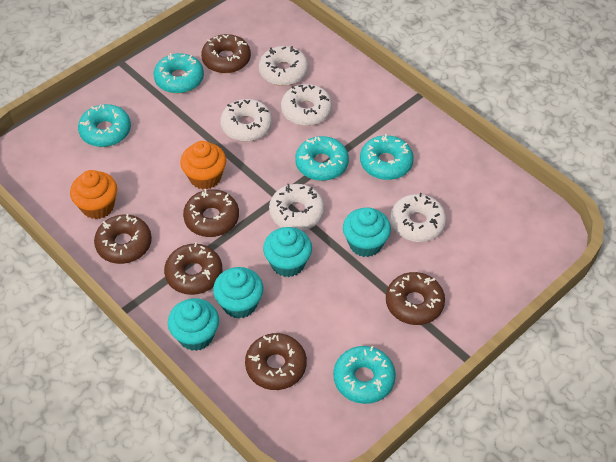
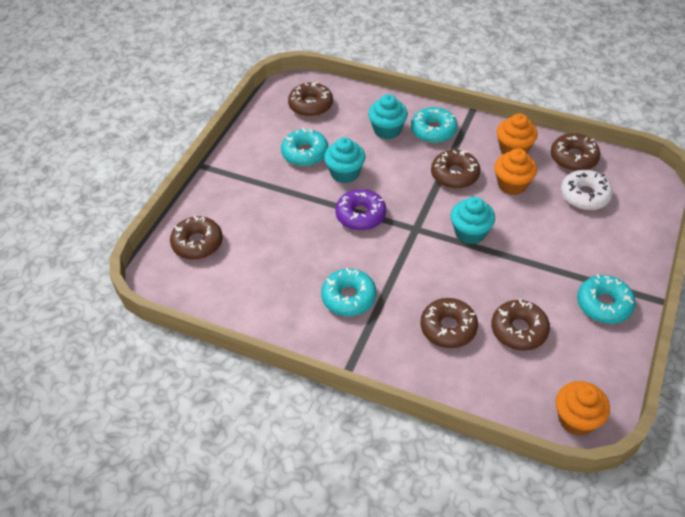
orange cupcake: [70,170,117,219] [180,141,226,190] = 2 -> [494,148,537,195] [497,113,538,154] [556,381,610,436] = 3
purple donut: none = 0 -> [335,189,386,231] = 1
turquoise cupcake: [168,298,219,351] [213,267,264,318] [263,227,312,277] [343,207,391,257] = 4 -> [324,137,366,183] [368,94,408,139] [451,197,495,245] = 3
turquoise donut: [78,104,131,147] [153,53,204,93] [295,136,349,181] [333,346,396,404] [360,134,414,180] = 5 -> [281,128,328,166] [321,268,376,316] [411,107,458,143] [577,274,636,324] = 4
white donut: [220,99,272,141] [259,46,308,86] [269,184,325,231] [281,84,332,126] [390,193,447,242] = 5 -> [561,170,613,210] = 1

